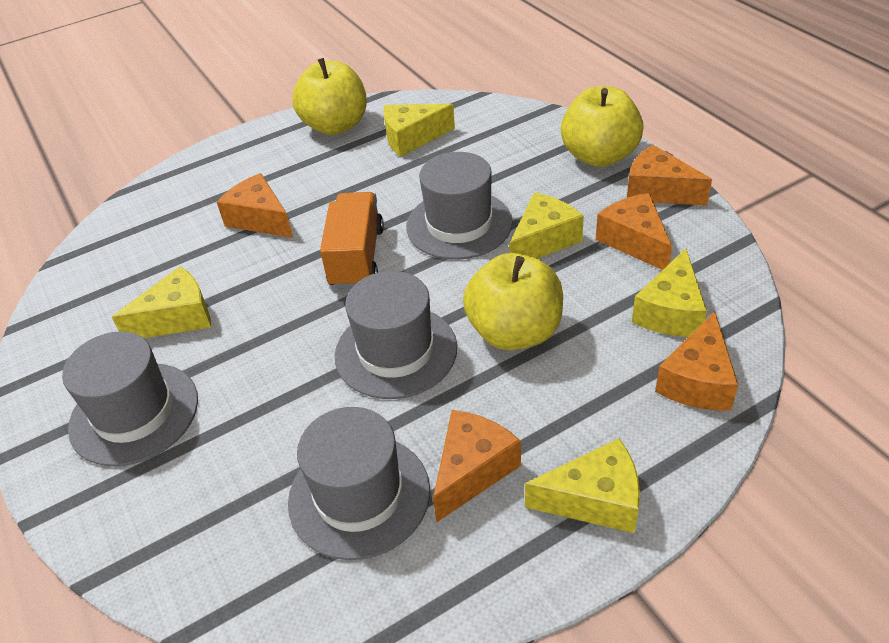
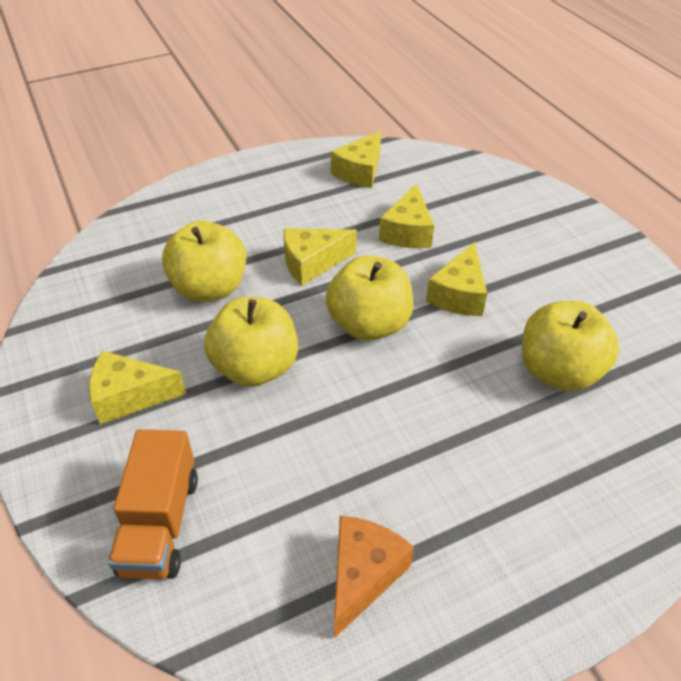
grey hat: [62,331,198,467] [288,407,430,560] [335,271,457,399] [406,152,513,260] = 4 -> none = 0
orange cheese: [217,173,293,238] [433,410,521,522] [596,193,672,270] [627,145,712,205] [655,311,738,411] = 5 -> [334,516,414,638] = 1
yellow apple: [292,58,367,135] [463,253,563,350] [561,87,644,167] = 3 -> [162,221,246,302] [204,297,298,387] [325,255,413,341] [522,301,620,392] = 4

